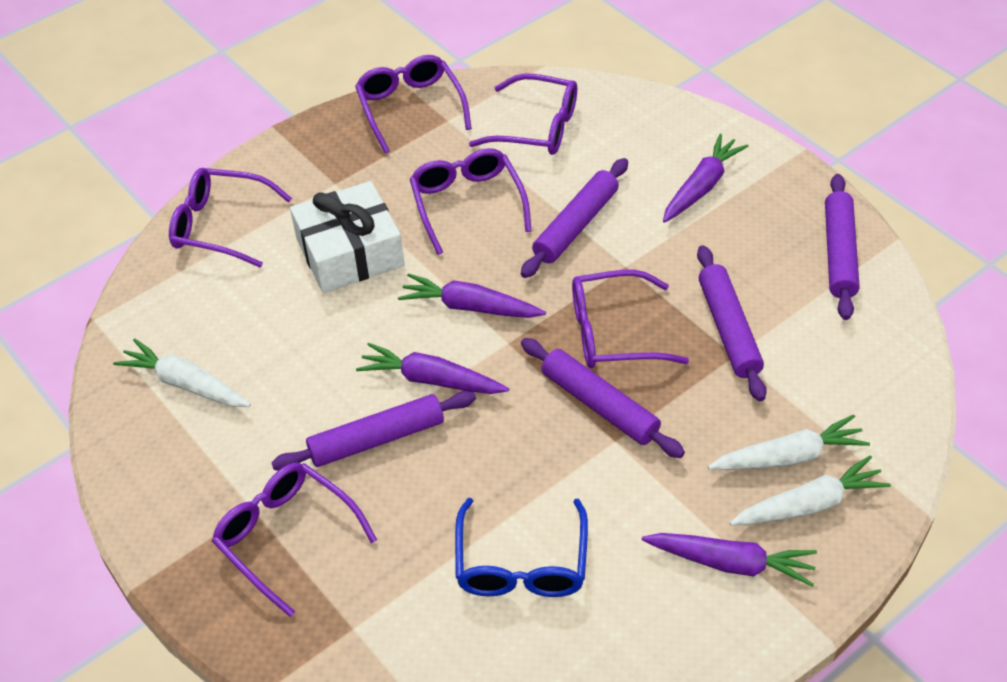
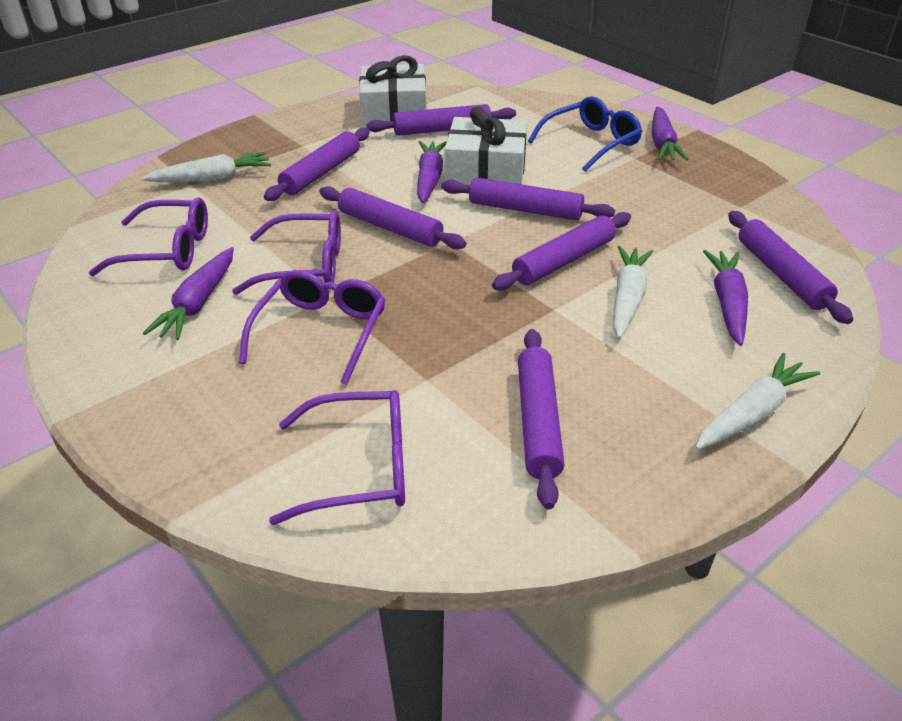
purple glasses: [169,168,292,268] [212,462,377,617] [355,55,472,153] [410,148,532,255] [469,73,577,155] [572,270,689,368] = 6 -> [88,197,208,276] [232,211,341,295] [239,270,386,385] [269,390,405,525] = 4
purple rolling pin: [272,391,476,470] [521,158,628,278] [521,338,685,458] [697,245,767,401] [825,174,860,320] = 5 -> [264,128,370,201] [319,186,466,249] [366,104,516,136] [441,177,615,221] [492,212,631,291] [518,329,565,509] [728,211,853,324] = 7
white gift: [290,181,405,293] = 1 -> [359,55,427,126] [445,107,527,186] = 2

